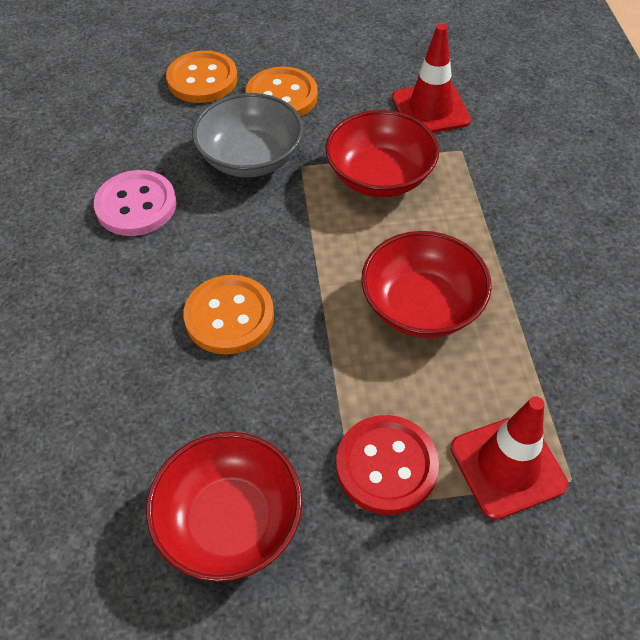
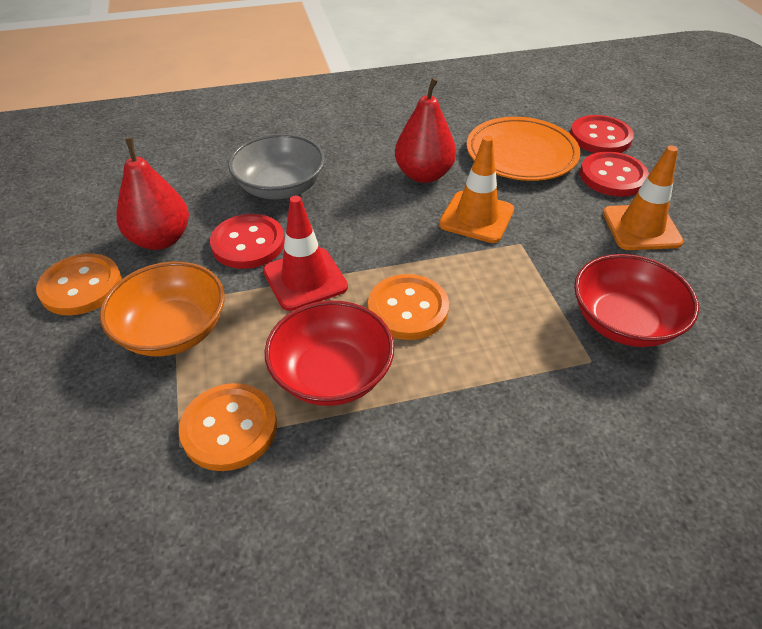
orange bowl: none = 0 -> [100,262,225,356] = 1
orange plate: none = 0 -> [467,117,580,181] = 1
orange traffic cone: none = 0 -> [439,136,514,243] [603,146,683,250] = 2
pink button: [94,170,176,236] = 1 -> none = 0
red bowl: [146,432,303,582] [325,110,439,197] [361,231,492,338] = 3 -> [265,301,394,406] [574,254,699,347] = 2
red button: [336,415,439,515] = 1 -> [210,214,285,269] [570,115,634,153] [580,152,649,196] = 3
red pear: none = 0 -> [116,138,189,250] [395,78,456,183] = 2
red traffic cone: [392,24,471,133] [450,396,568,520] = 2 -> [263,196,348,311] = 1

